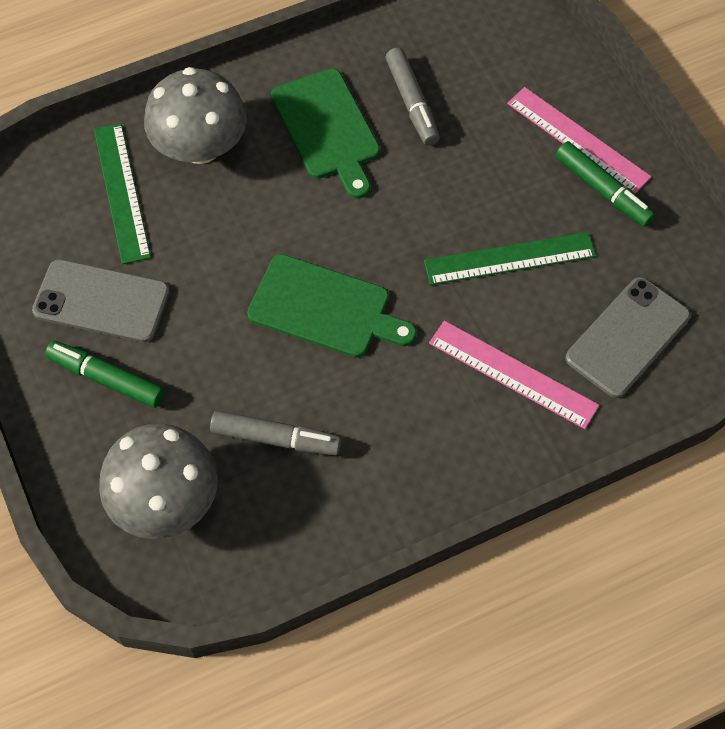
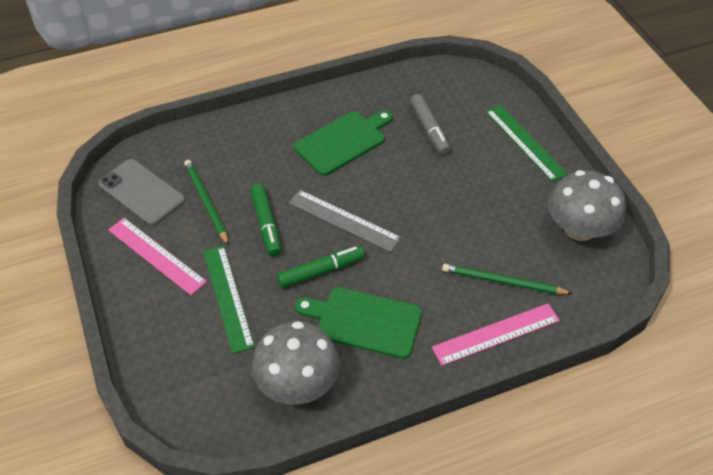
green pencil: none = 0 -> [184,160,229,246] [442,264,573,294] = 2
grey marker: [210,411,341,456] [386,48,440,146] = 2 -> [410,94,451,155] = 1
grey phone: [32,259,170,343] [565,277,691,398] = 2 -> [98,159,185,226] = 1
grey ruler: none = 0 -> [289,190,402,252] = 1

